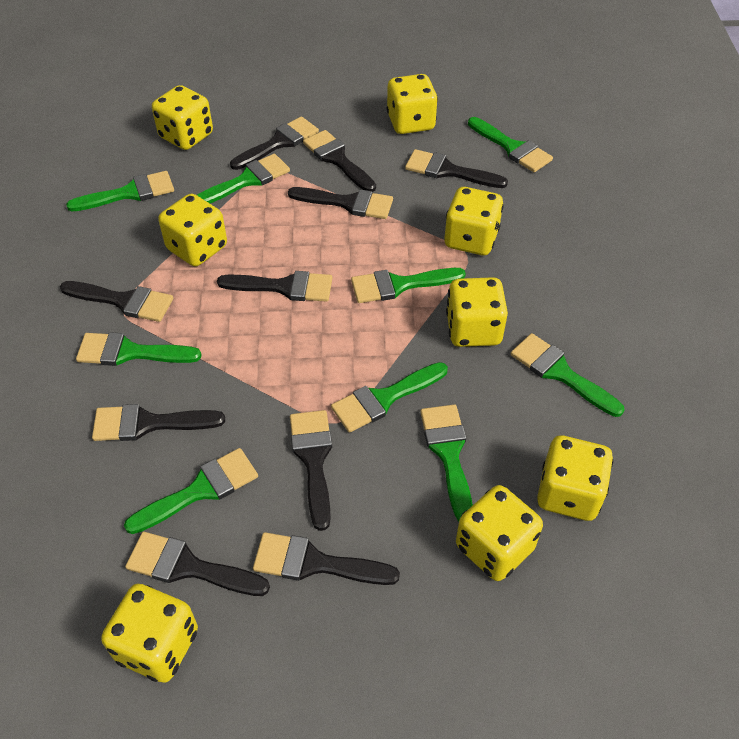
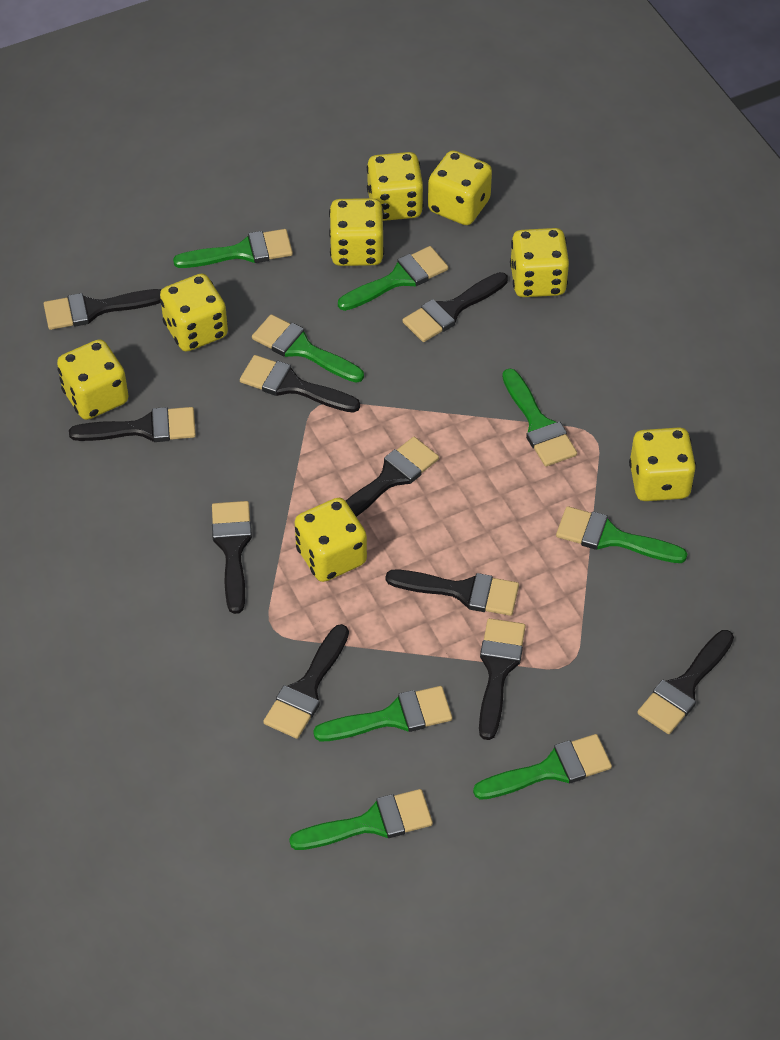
green brush: [66,171,174,212] [76,332,201,366] [124,448,258,534] [197,154,290,203] [331,362,448,433] [351,268,466,303] [420,404,473,522] [468,117,553,172] [511,333,624,417] = 9 -> [173,229,293,268] [252,314,364,383] [289,789,433,850] [313,686,452,741] [338,246,448,311] [473,734,612,800] [502,368,577,467] [556,506,687,563] = 8

